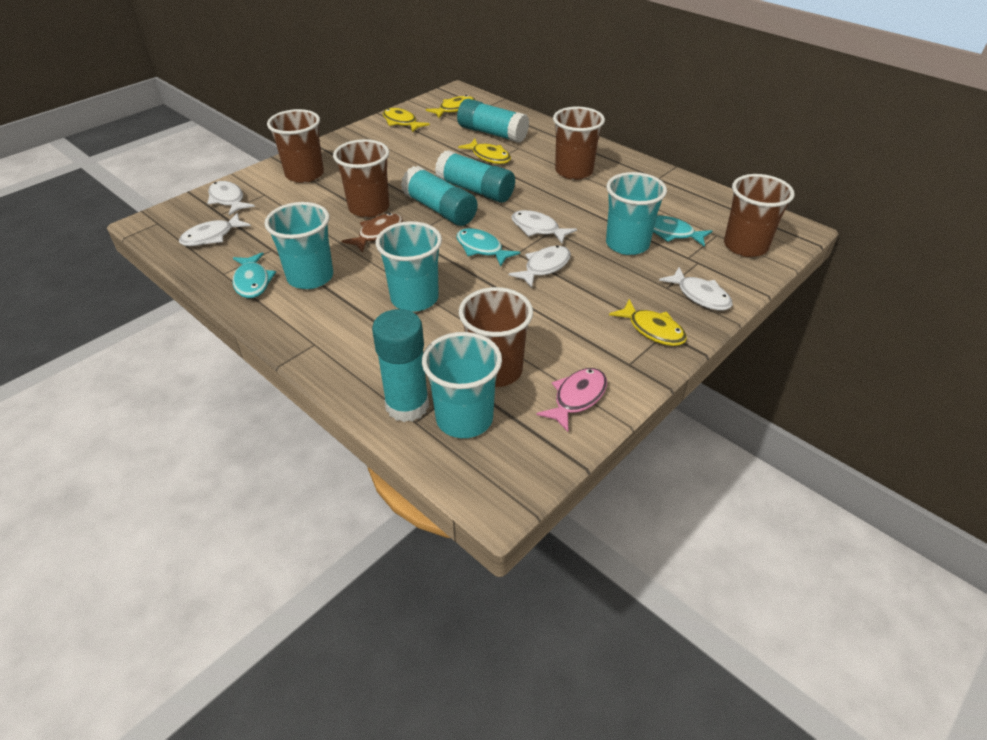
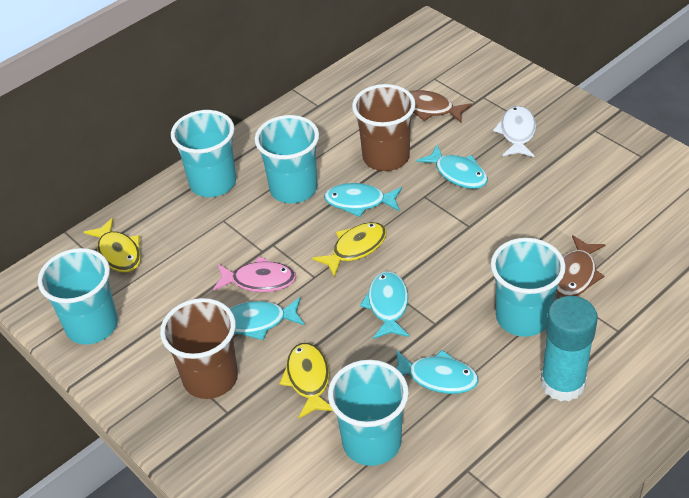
brown cup: [267,109,324,183] [333,139,389,218] [459,287,533,387] [553,107,605,180] [724,174,795,257] = 5 -> [160,298,238,399] [352,84,416,171] = 2
brown fish: [342,213,403,253] = 1 -> [409,90,472,124] [556,235,606,297] = 2
turquoise cup: [264,202,333,289] [376,221,442,312] [422,332,502,438] [606,172,667,255] = 4 -> [38,248,118,345] [171,110,236,197] [255,115,319,203] [328,360,409,466] [491,238,566,337] = 5
turquoise fish: [232,252,276,298] [456,228,520,267] [653,215,712,247] = 3 -> [230,297,305,340] [324,183,402,217] [360,271,409,339] [396,350,478,394] [417,145,488,189] = 5
turquoise glue stick: [372,309,429,422] [401,166,478,226] [435,150,515,203] [457,99,529,143] = 4 -> [541,296,598,402] = 1
white fish: [179,213,251,246] [207,181,255,216] [509,246,571,288] [511,210,577,243] [659,267,733,310] = 5 -> [493,106,536,157] = 1
yellow fish: [383,108,430,133] [426,95,475,118] [458,139,511,164] [609,299,687,346] = 4 -> [84,218,141,272] [279,343,333,419] [312,222,386,278] = 3

